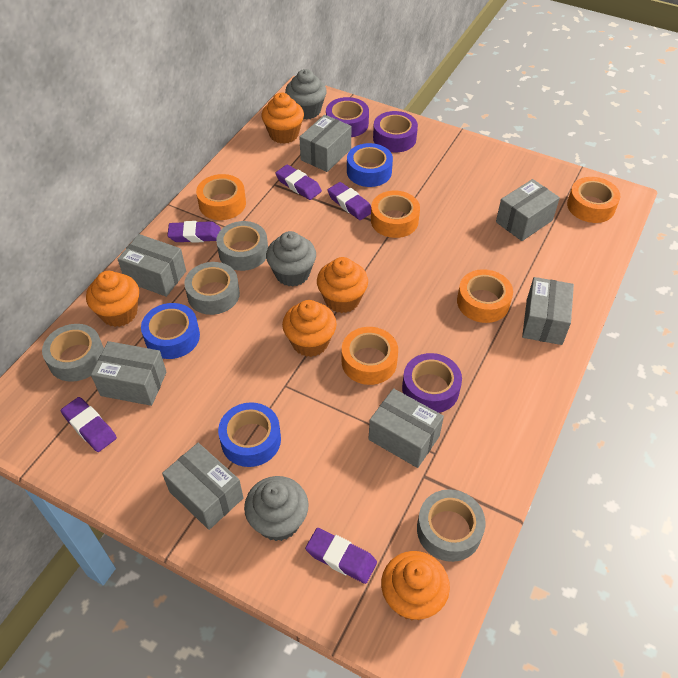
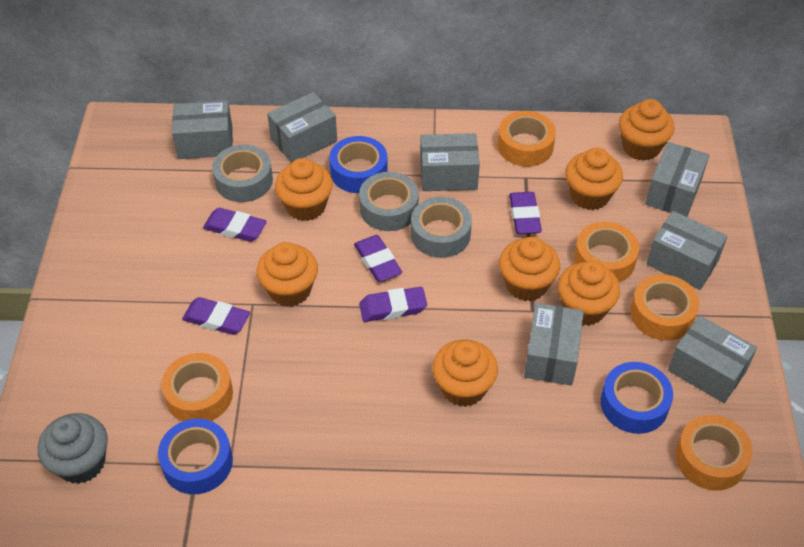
grey cupcake: [244,476,309,541] [266,231,316,287] [285,69,327,119] = 3 -> [38,413,108,484] = 1
grey tape: [42,324,104,382] [184,262,240,315] [216,221,268,271] [417,489,486,562] = 4 -> [212,144,273,202] [359,172,419,231] [411,197,472,258] = 3
orange cupcake: [86,271,139,327] [262,93,304,144] [282,300,337,357] [317,257,368,313] [381,551,450,620] = 5 -> [257,242,318,307] [275,158,333,221] [432,339,498,407] [499,237,560,301] [558,261,620,326] [566,148,623,210] [619,99,675,161] = 7
purple tape: [326,97,369,137] [373,111,418,152] [402,353,462,413] = 3 -> none = 0

